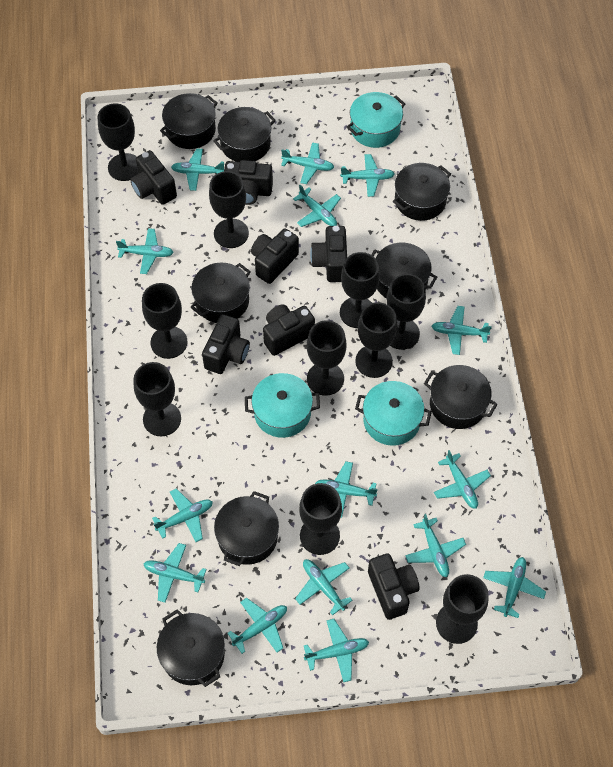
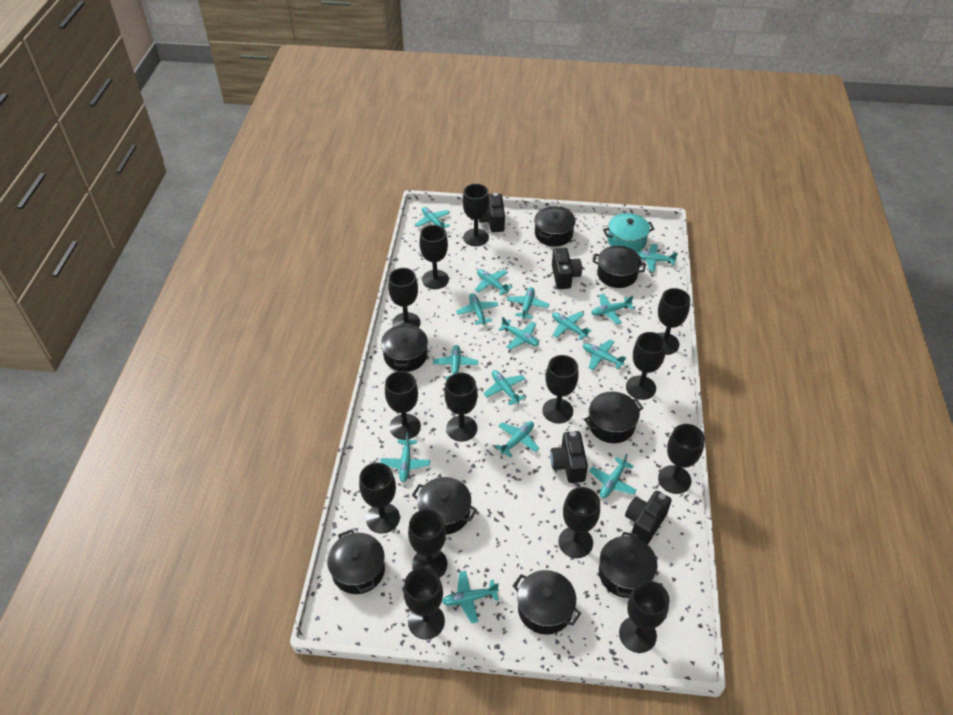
black camera: [130,150,177,205] [202,314,250,374] [224,160,273,205] [251,228,299,284] [263,305,315,356] [310,226,347,282] [368,553,420,620] = 7 -> [479,193,505,232] [550,431,588,483] [552,248,582,289] [625,491,672,544] = 4
black goblet: [98,103,138,181] [134,362,181,436] [142,283,188,359] [209,171,249,248] [299,483,342,555] [307,320,346,396] [340,252,380,328] [355,302,397,378] [387,274,426,350] [436,574,489,644] = 10 -> [359,463,400,534] [385,371,421,440] [388,268,420,328] [403,567,445,640] [408,509,447,578] [419,225,449,289] [444,373,478,442] [463,184,490,246] [542,355,579,424] [559,487,600,558] [619,581,669,653] [626,332,666,400] [657,288,690,355] [658,424,705,494] = 14
turquoise pot: [245,373,320,438] [347,92,405,148] [355,381,432,446] = 3 -> [603,213,654,252] = 1

